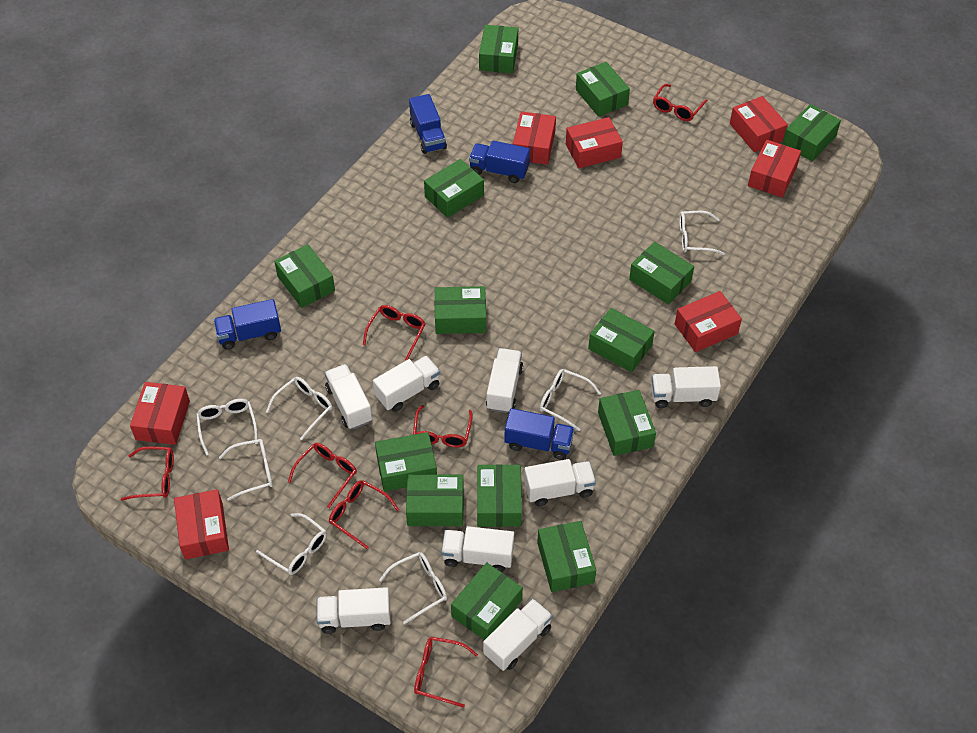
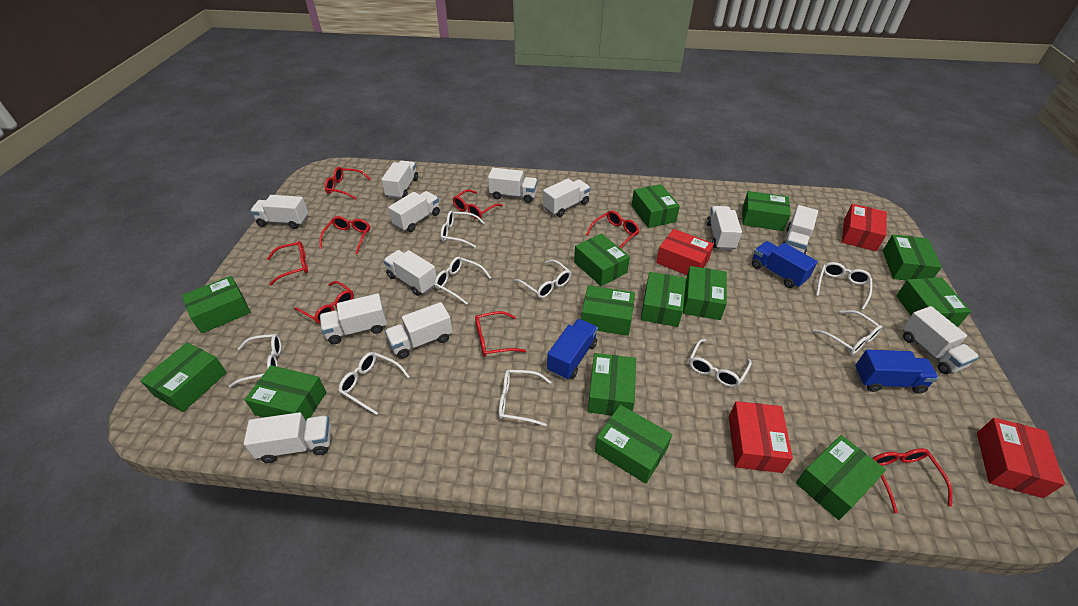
blue truck: [214,299,281,350] [409,94,447,154] [469,140,530,183] [504,408,575,460] = 4 -> [547,319,598,380] [752,241,818,288] [855,350,938,394] = 3
red box: [130,382,190,445] [174,489,229,560] [513,111,556,165] [566,117,623,168] [675,291,742,352] [730,96,788,152] [748,140,801,198] = 7 -> [656,229,714,275] [729,401,793,473] [842,204,887,251] [977,418,1065,498] = 4
red glasses: [121,446,174,501] [288,443,357,508] [329,480,399,549] [363,305,425,360] [413,405,473,448] [414,637,478,708] [653,84,708,121] = 7 -> [267,241,308,286] [294,281,354,324] [319,216,370,254] [324,167,371,200] [453,189,503,219] [475,311,526,357] [586,210,640,249] [872,448,953,513] = 8
white glasses: [196,399,258,456] [219,439,273,501] [256,513,327,575] [266,377,332,440] [379,552,447,624] [540,369,601,431] [679,211,725,255] = 7 -> [228,334,281,388] [338,352,410,415] [434,257,491,305] [441,211,485,248] [499,370,551,427] [514,260,571,298] [689,339,752,387] [813,310,882,355] [816,262,872,310] = 9
white truck: [317,587,391,634] [325,364,372,429] [373,356,440,412] [441,526,514,572] [483,599,553,671] [486,348,523,413] [524,459,596,506] [651,366,721,408] = 8 -> [244,412,332,463] [250,195,308,229] [320,293,387,344] [381,160,418,199] [383,250,437,296] [385,302,453,359] [388,191,440,232] [488,168,538,203] [543,179,590,217] [707,206,742,250] [783,205,818,254] [902,306,979,374] = 12

